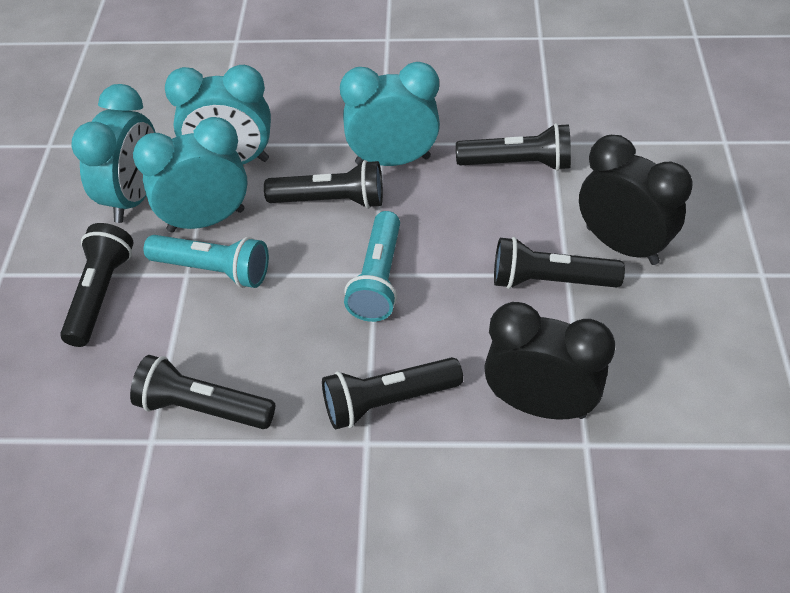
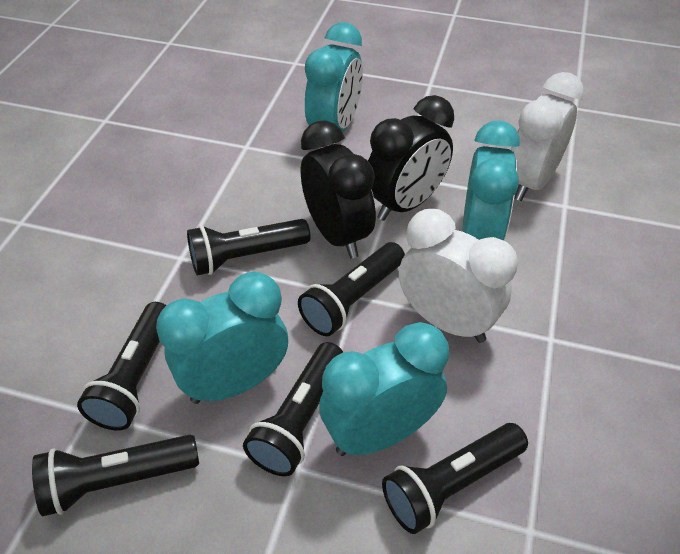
turquoise flashlight: [144,235,269,288] [344,211,400,322] = 2 -> none = 0
white clock: none = 0 -> [399,209,518,343] [510,72,584,201] = 2

